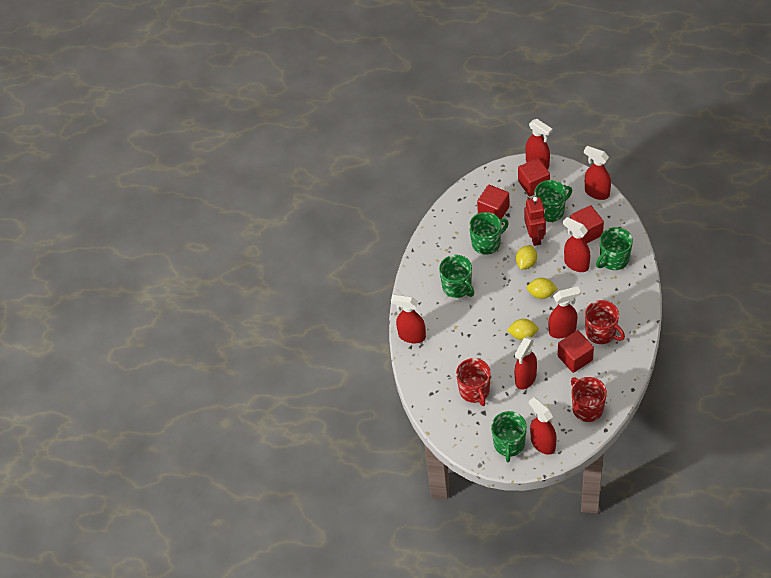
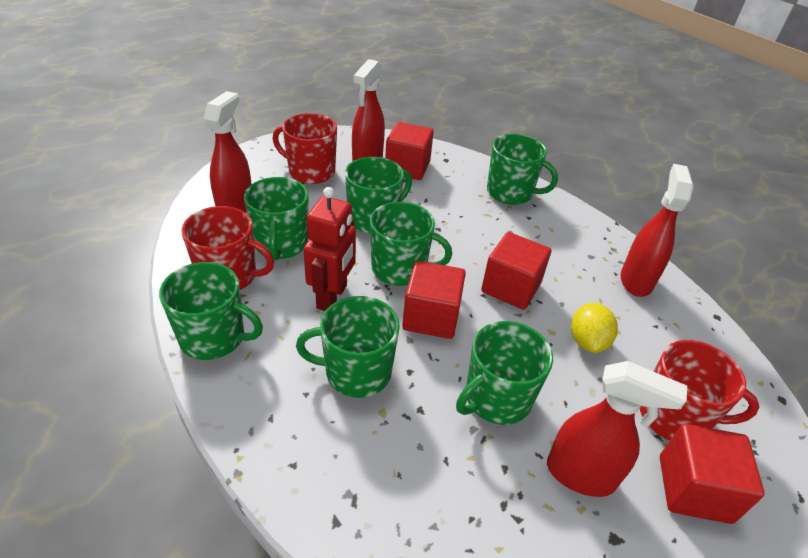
green mug: [439,255,474,298] [469,212,509,255] [491,411,527,462] [534,180,572,222] [596,227,633,270] = 5 -> [159,262,263,360] [244,177,308,261] [296,296,400,398] [345,157,412,233] [370,202,452,286] [456,321,553,425] [487,134,558,205] = 7
red spray bottle: [391,295,426,343] [515,336,537,390] [525,119,552,169] [529,397,557,455] [548,286,581,338] [563,217,590,272] [584,146,611,200] = 7 -> [204,91,252,213] [352,59,385,161] [547,361,687,497] [621,164,694,297] = 4
yellow lemon: [507,319,539,340] [516,245,537,270] [527,278,558,299] = 3 -> [571,303,618,353] = 1

